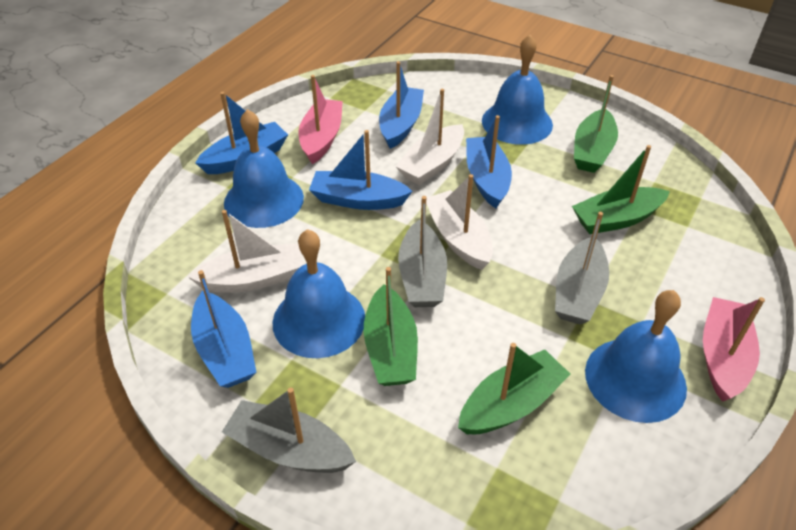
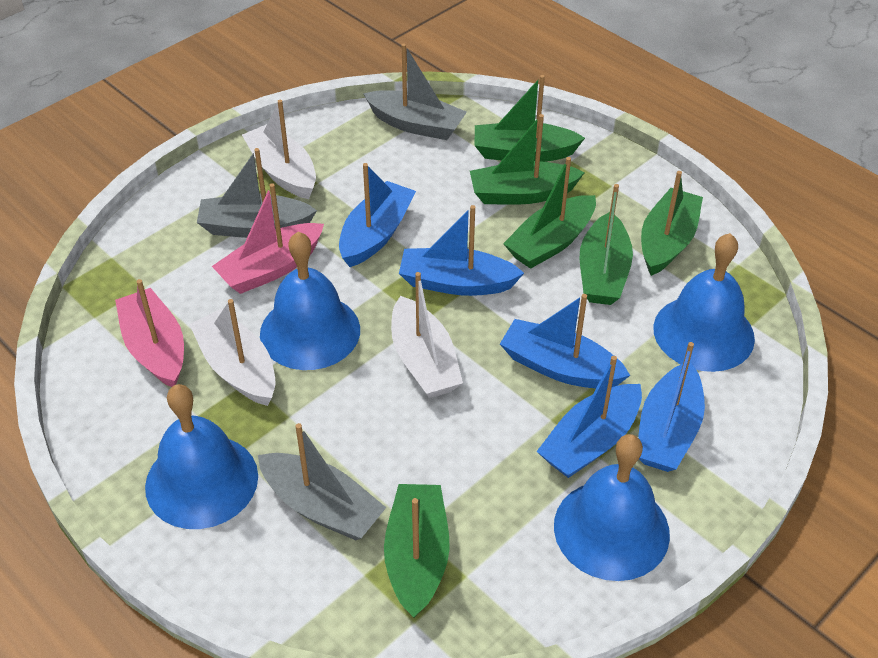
green boat: [363,267,418,386] [458,343,571,434] [572,145,670,234] [574,75,618,173] = 4 -> [384,484,450,618] [470,114,585,205] [474,75,585,162] [503,157,596,269] [579,184,633,305] [641,171,703,276] = 6

